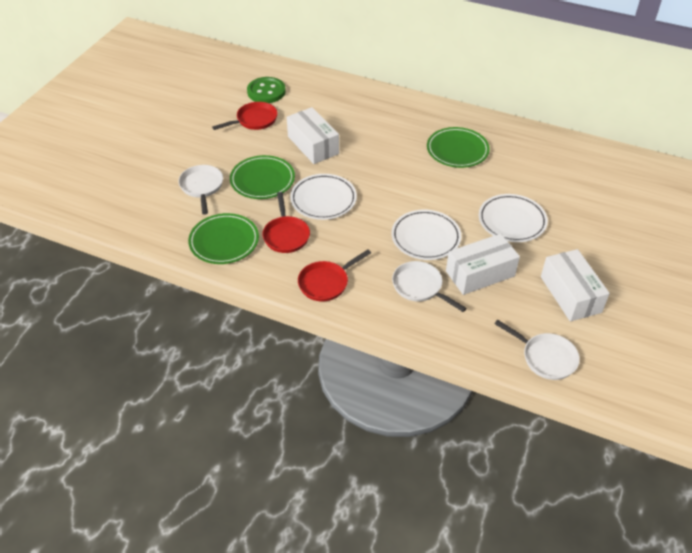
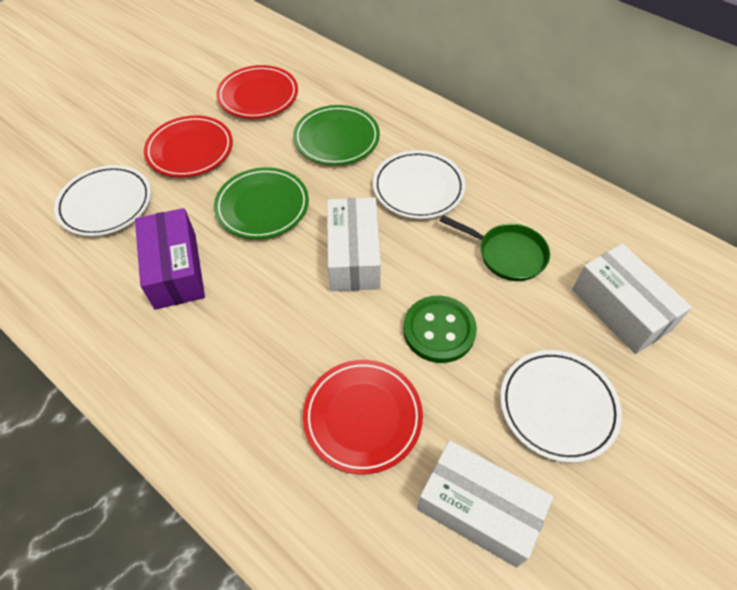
green pan: none = 0 -> [439,215,550,281] = 1
green plate: [188,213,259,264] [230,155,295,199] [427,127,490,168] = 3 -> [214,167,309,239] [293,105,380,165] = 2
purple box: none = 0 -> [135,208,205,310] = 1
red pan: [212,102,278,130] [262,192,310,253] [298,249,371,302] = 3 -> none = 0
red plate: none = 0 -> [144,115,233,177] [216,65,298,119] [303,360,423,475] = 3
white pan: [178,165,223,215] [392,261,467,312] [495,320,580,380] = 3 -> none = 0

